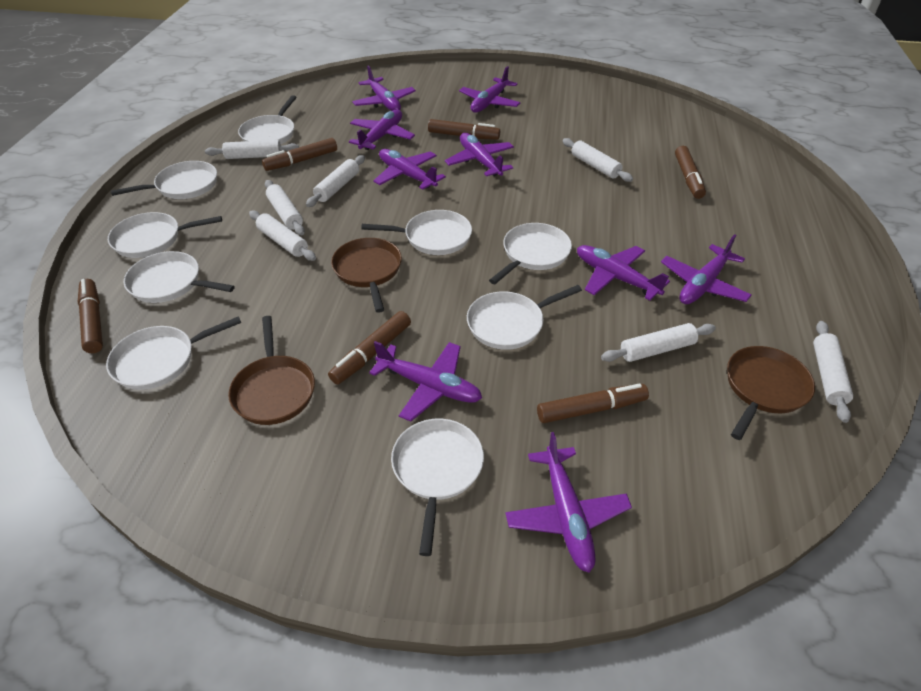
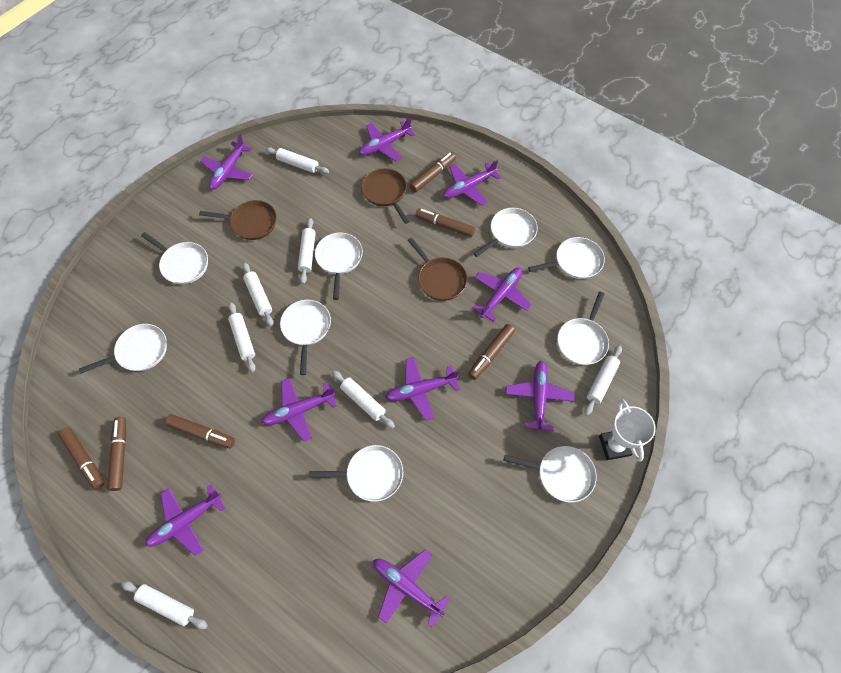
white trophy: none = 0 -> [599,399,656,462] = 1

